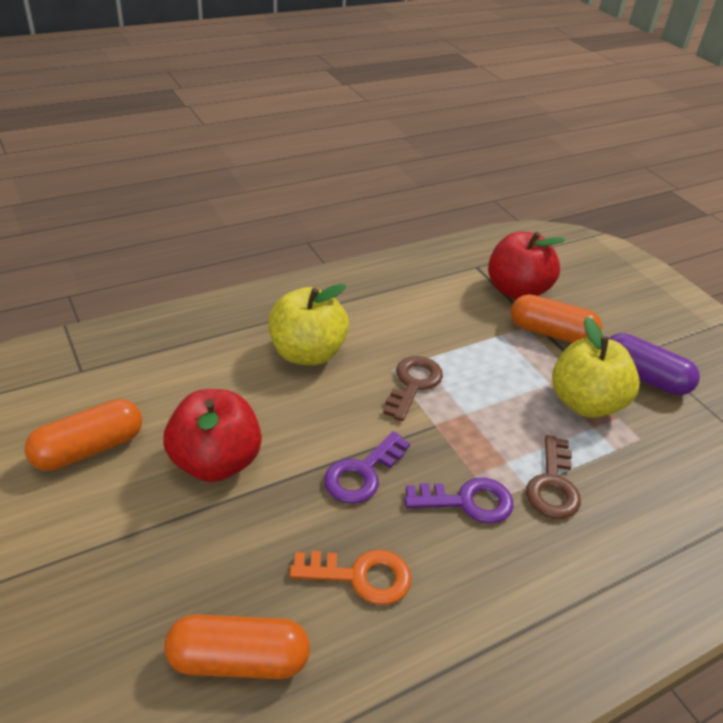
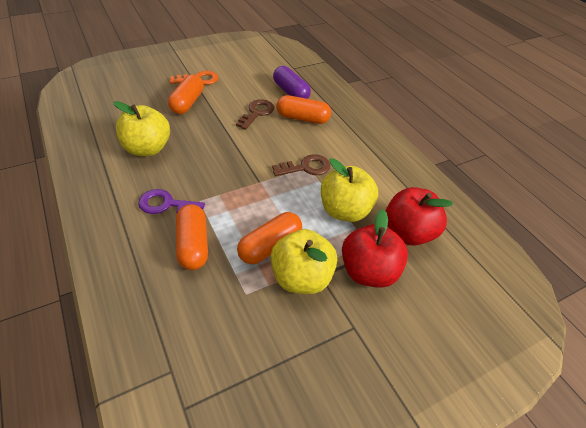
orange capsule: [24,399,142,471] [164,614,310,679] [511,294,602,343] = 3 -> [168,75,204,114] [176,204,208,270] [237,212,302,264] [276,95,331,124] = 4
purple key: [324,431,410,504] [404,478,514,524] = 2 -> [138,189,205,214] = 1
yellow apple: [268,284,349,365] [552,317,640,418] = 2 -> [113,101,170,156] [271,229,337,294] [321,158,378,222] = 3

